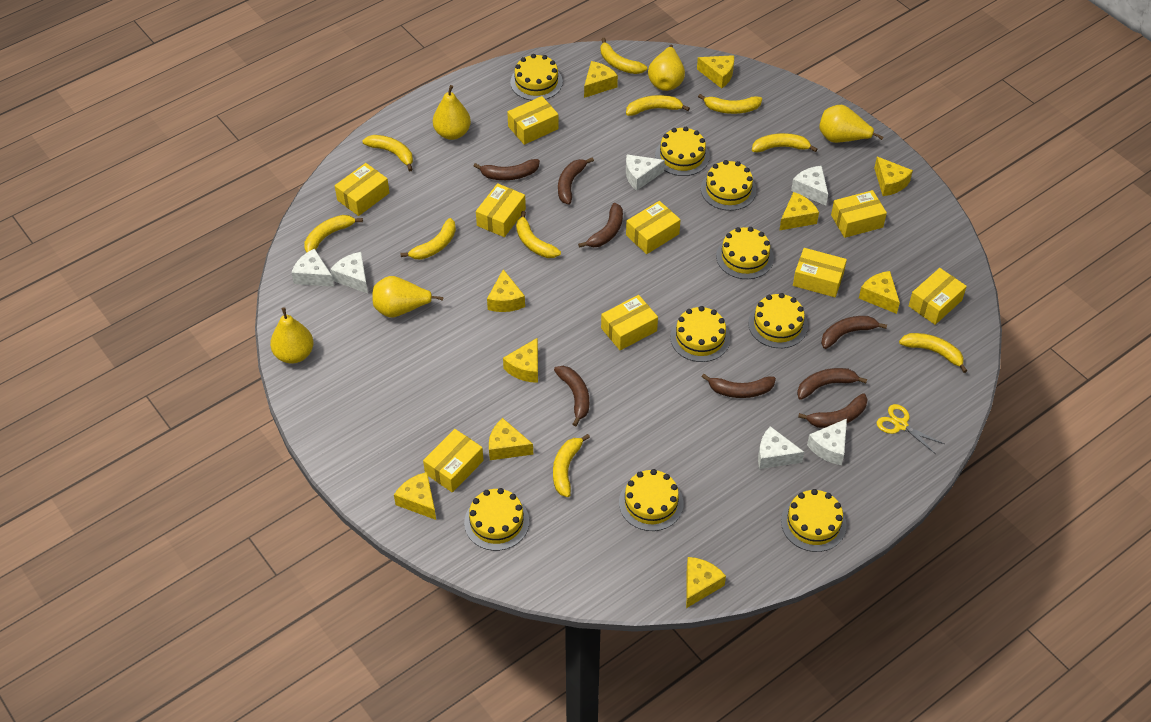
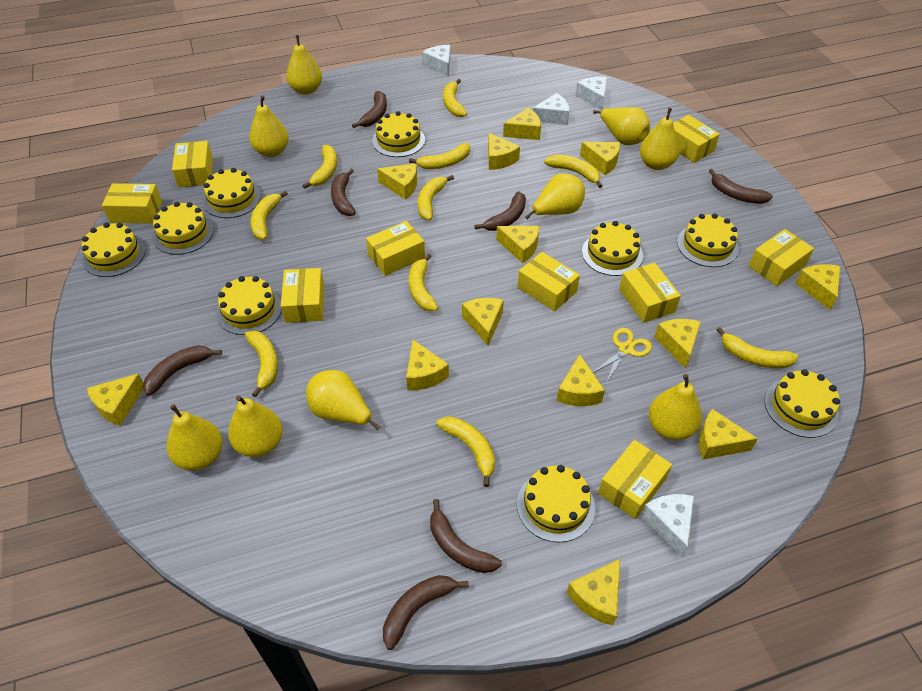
brown banana: [474,159,540,180] [554,366,589,426] [558,157,594,205] [578,203,623,248] [702,374,776,398] [797,368,867,400] [798,393,868,428] [821,316,887,349] = 8 -> [143,345,222,396] [331,168,356,216] [352,91,387,128] [383,575,469,650] [430,499,502,573] [474,191,526,231] [709,169,773,204] = 7
white cheese: [291,249,334,287] [330,252,368,293] [626,155,665,191] [758,426,804,469] [791,166,828,206] [807,419,847,465] = 6 -> [422,45,450,77] [533,93,569,125] [575,77,607,110] [641,494,694,556] = 4
yellow cheese: [394,472,436,520] [487,269,525,312] [489,418,533,460] [503,338,538,383] [584,61,618,98] [686,557,726,608] [697,55,734,89] [779,192,819,231] [859,271,900,314] [874,157,913,196] = 10 -> [87,374,144,426] [377,163,417,199] [406,340,449,390] [462,298,504,346] [488,133,520,170] [496,226,539,263] [503,108,541,140] [557,354,605,406] [567,559,620,625] [580,142,620,175] [655,319,701,368] [699,409,758,459] [795,264,840,310] = 13
yellow pear: [270,307,314,364] [373,276,443,318] [433,85,471,140] [648,44,685,91] [819,105,883,143] = 5 -> [167,404,222,470] [228,395,282,457] [249,96,288,157] [286,35,322,95] [306,370,381,431] [525,173,585,219] [593,107,650,145] [640,108,680,170] [649,374,702,440] = 9

